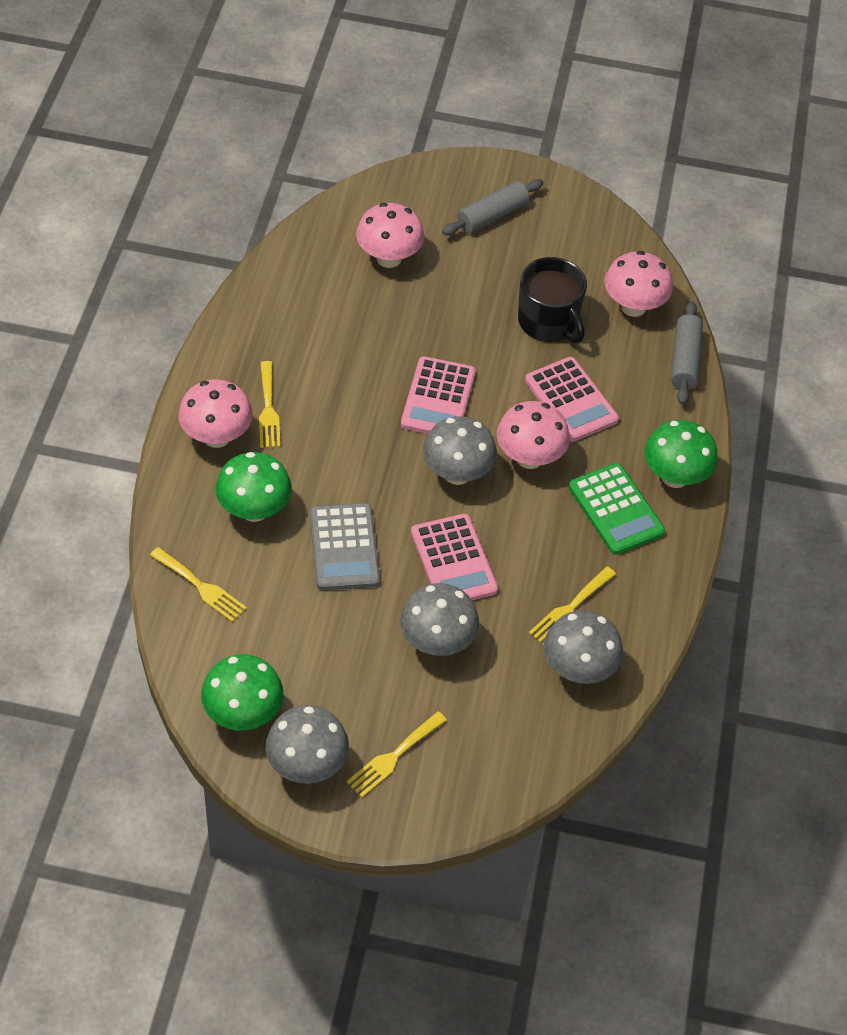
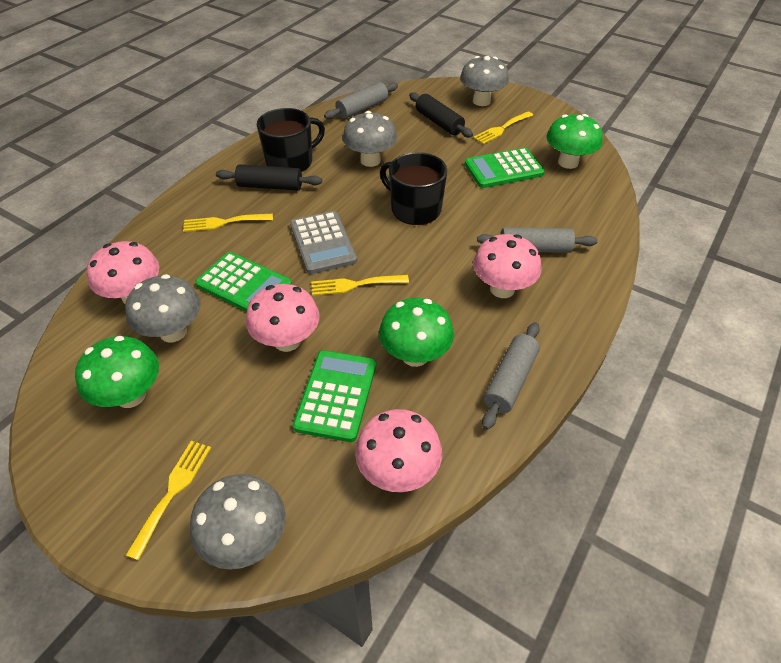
black mug: [518,257,587,343] = 1 -> [257,108,325,172] [380,152,447,225] = 2
black rolling pin: none = 0 -> [216,164,322,191] [409,92,473,138] = 2
green calculator: [568,463,665,555] = 1 -> [195,252,292,312] [293,350,376,442] [465,148,545,188] = 3
grey rolling pin: [442,179,544,235] [671,301,703,405] = 2 -> [324,82,398,119] [477,227,598,253] [482,322,540,430] = 3
pink calculator: [401,356,476,434] [411,514,498,600] [525,357,619,442] = 3 -> none = 0

